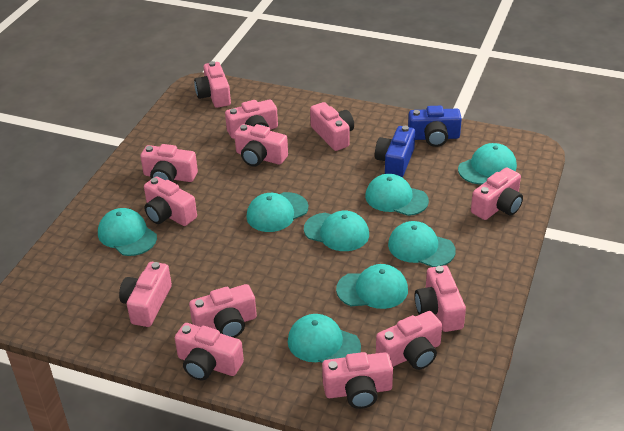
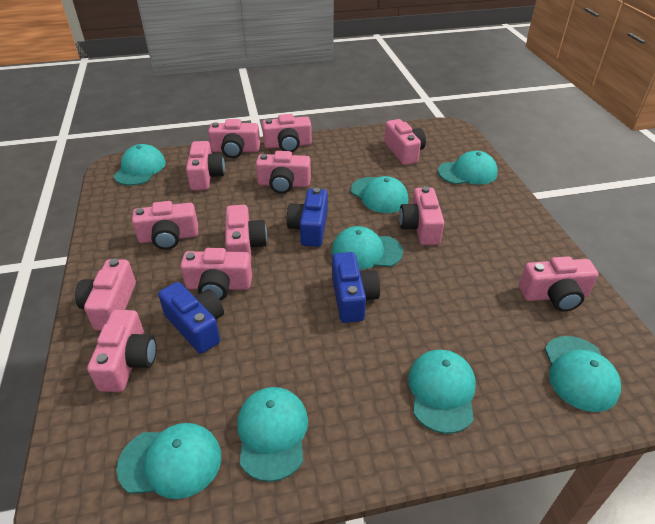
blue camera: [375,126,415,177] [408,106,462,147] = 2 -> [158,282,224,354] [287,188,328,247] [332,252,380,323] = 3
pink camera: [119,262,172,327] [140,144,198,182] [144,176,197,226] [175,323,244,380] [189,284,257,338] [194,61,231,108] [225,99,278,139] [234,124,288,167] [310,102,354,151] [322,352,393,409] [376,311,442,370] [415,265,466,332] [471,167,523,220] = 13 -> [75,259,136,331] [87,310,156,392] [132,201,198,250] [180,248,252,301] [186,141,225,191] [208,119,260,158] [225,205,267,261] [256,151,311,194] [262,114,312,152] [384,119,426,165] [399,186,444,245] [519,256,598,312] = 12

